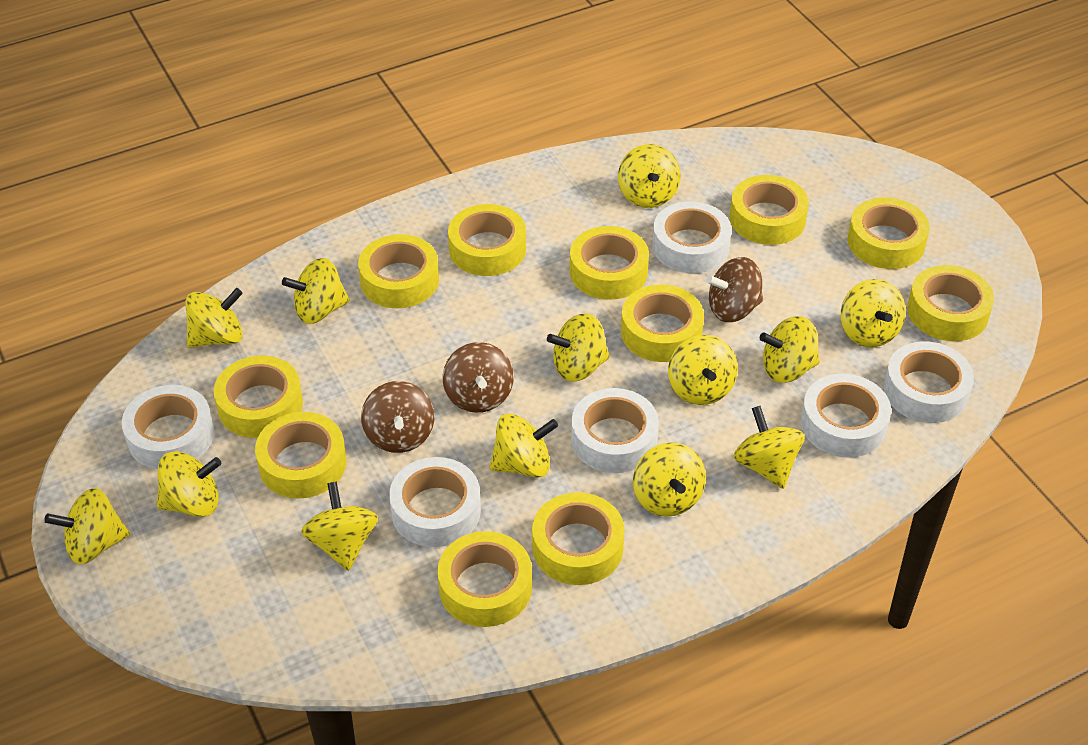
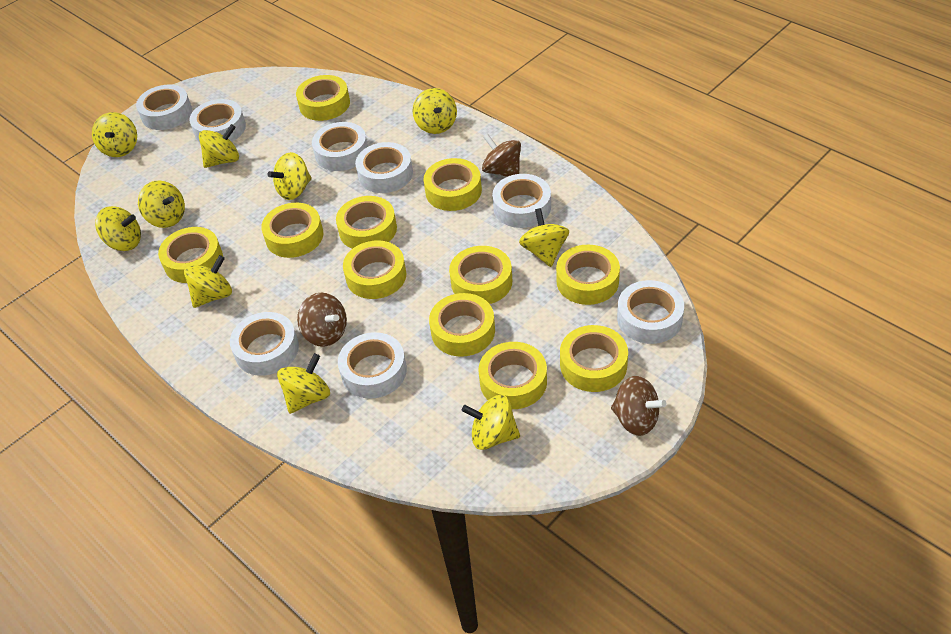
white tape: [122,385,214,469] [389,457,481,547] [571,388,659,473] [652,201,732,273] [801,374,891,458] [883,341,974,423] = 6 -> [136,85,192,130] [189,99,246,142] [230,312,299,376] [312,122,368,171] [338,332,407,399] [355,142,413,193] [492,174,551,228] [617,280,684,344] = 8
yellow spinning top: [44,488,130,565] [157,451,222,517] [185,288,243,348] [282,258,350,324] [301,481,378,571] [490,414,558,478] [547,313,610,382] [618,144,681,208] [633,442,706,517] [668,335,738,405] [734,406,805,489] [760,316,820,383] [841,279,906,347] = 13 -> [92,112,137,157] [95,206,141,251] [138,180,185,228] [184,255,232,308] [199,124,239,168] [267,152,312,200] [277,353,330,414] [412,88,457,134] [462,395,520,450] [519,208,569,267] = 10

